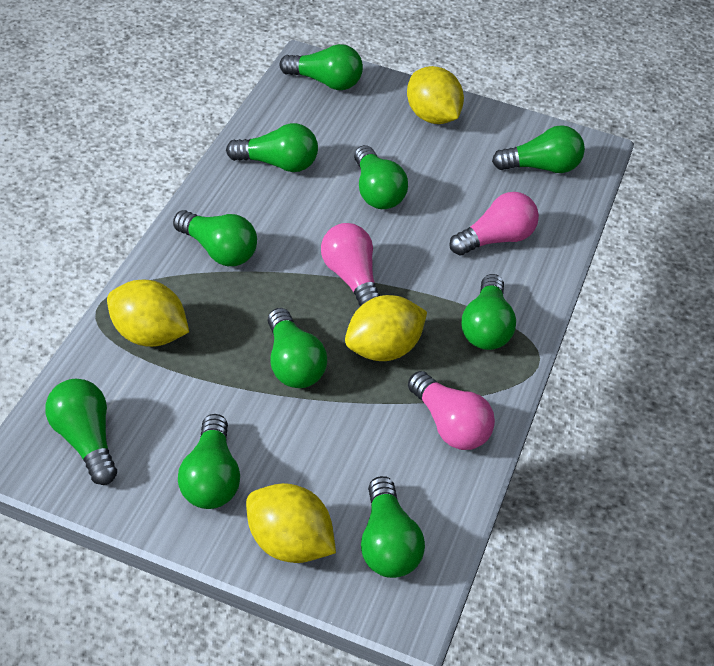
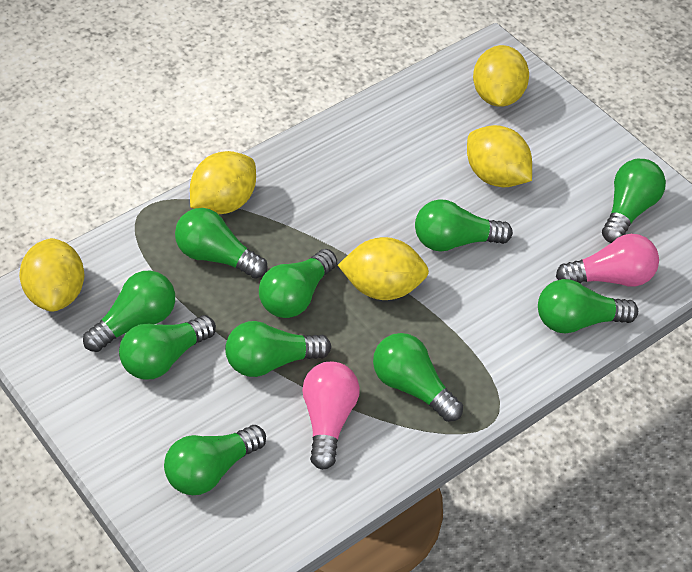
pink light bulb: [321,223,380,306] [408,371,495,450] [449,192,539,256] = 3 -> [302,362,360,470] [556,234,659,287] = 2
yellow lemon: [107,280,189,347] [246,483,336,563] [345,295,427,361] [407,66,464,124] = 4 -> [19,238,85,312] [190,151,256,214] [338,237,429,300] [467,125,532,187] [473,45,529,107] = 5

